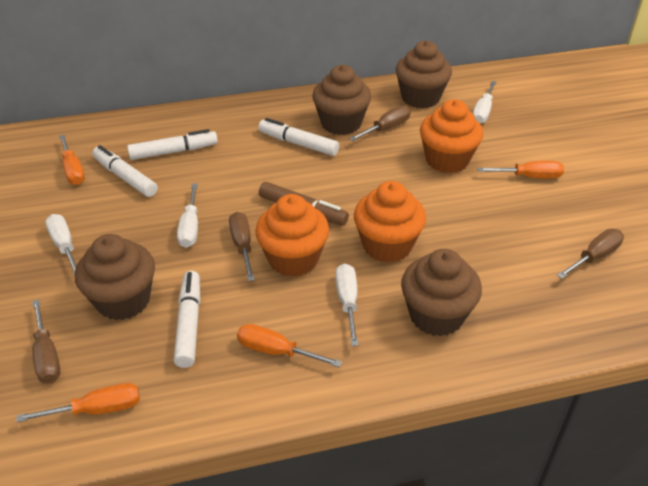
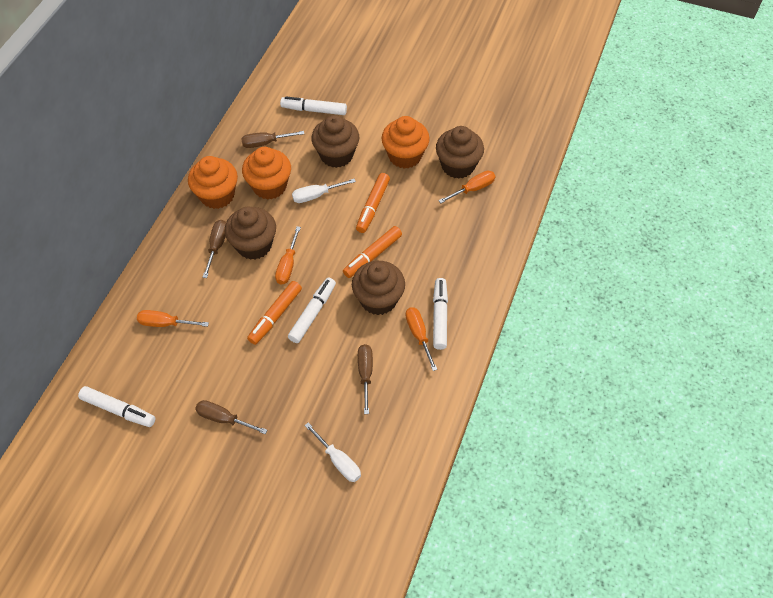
brown marker: [259,182,349,226] = 1 -> none = 0
orange marker: none = 0 -> [247,281,302,345] [343,226,402,278] [356,173,390,233] = 3
white screwdriver: [45,214,76,276] [177,183,198,248] [335,263,359,346] [473,81,496,124] = 4 -> [292,179,356,203] [304,423,361,482] = 2

